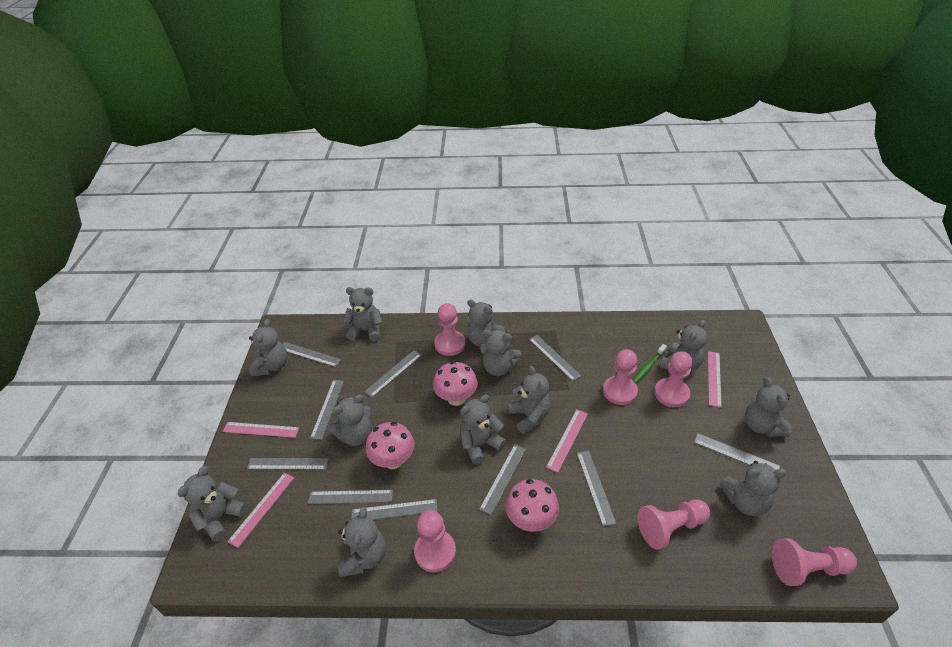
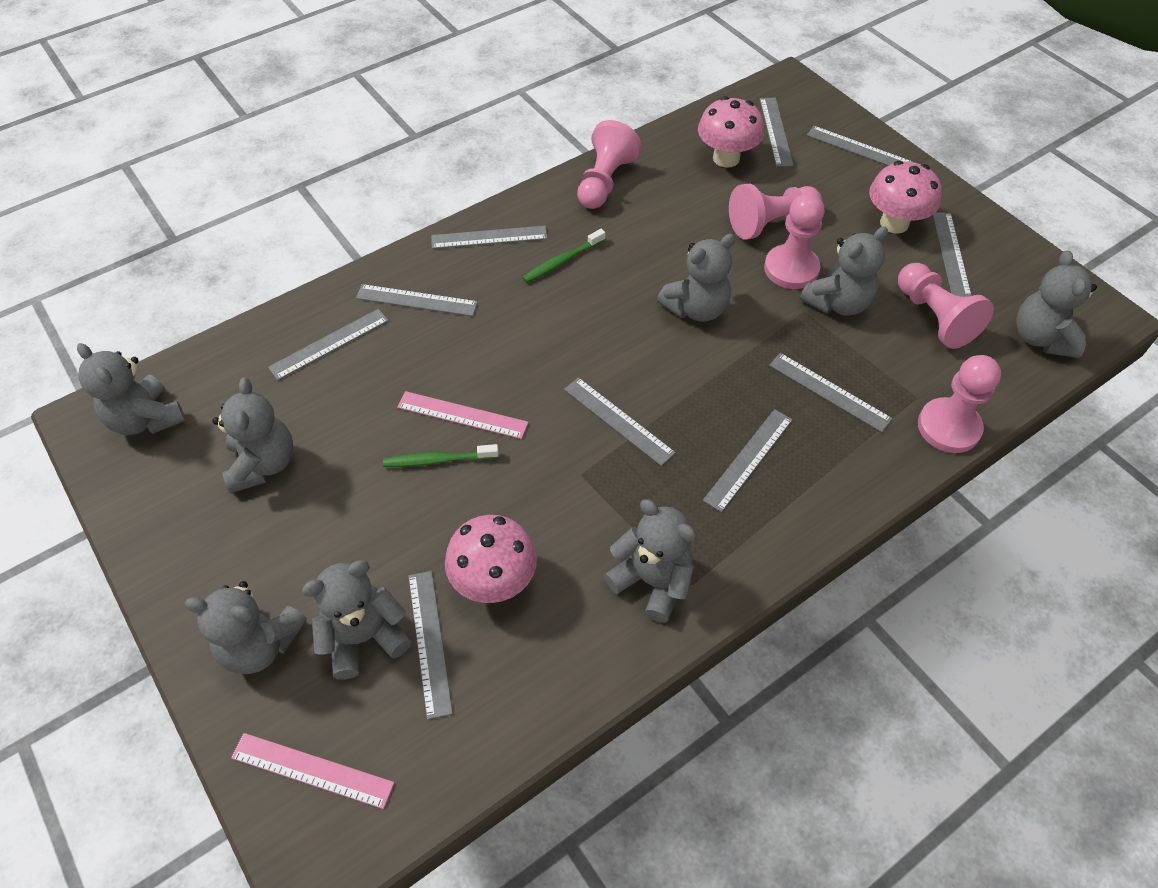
green toothbrush: [633,344,667,383] = 1 -> [383,444,499,467] [522,229,606,283] = 2
grey teddy bear: [177,466,248,542] [249,319,287,376] [327,394,372,446] [338,507,386,577] [343,287,383,341] [460,395,506,464] [467,299,505,347] [480,330,521,376] [508,366,551,434] [660,320,707,371] [720,461,787,516] [745,377,791,437] = 12 -> [77,343,186,435] [185,581,307,674] [212,377,294,494] [302,560,412,680] [604,499,696,623] [657,234,735,322] [800,226,888,316] [1016,250,1097,358] = 8
pink pawn: [414,510,456,572] [434,303,466,356] [603,349,638,405] [637,500,710,550] [654,351,693,407] [772,538,857,586] = 6 -> [577,120,641,209] [729,184,822,240] [764,193,825,289] [898,263,994,349] [918,355,1001,453] = 5
pink ruler: [223,422,299,438] [227,473,294,548] [546,409,588,473] [708,351,722,407] = 4 -> [231,733,394,809] [397,391,528,439] = 2

